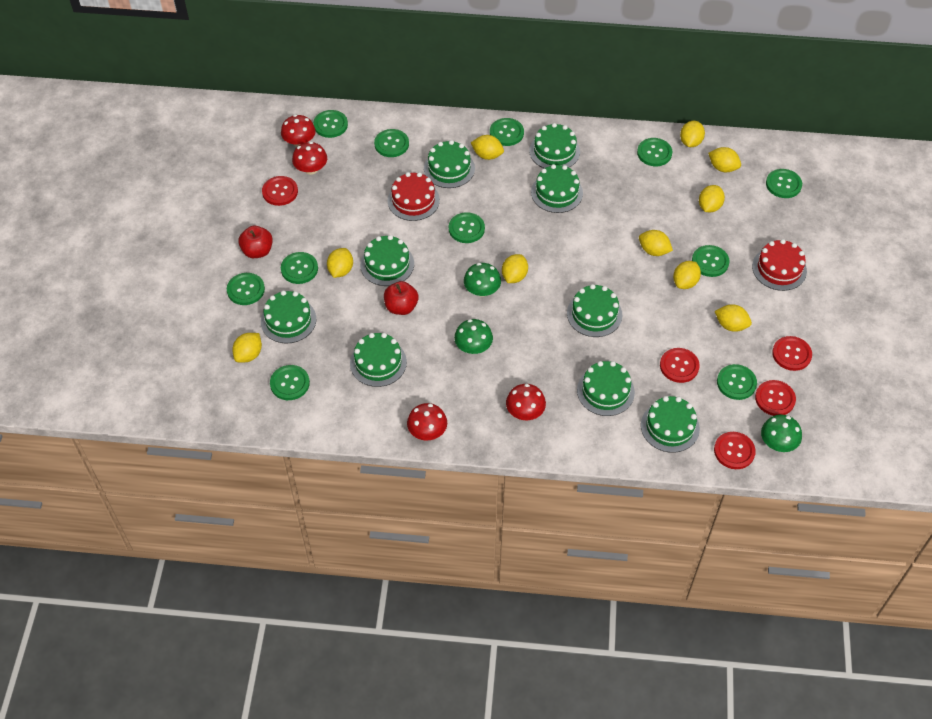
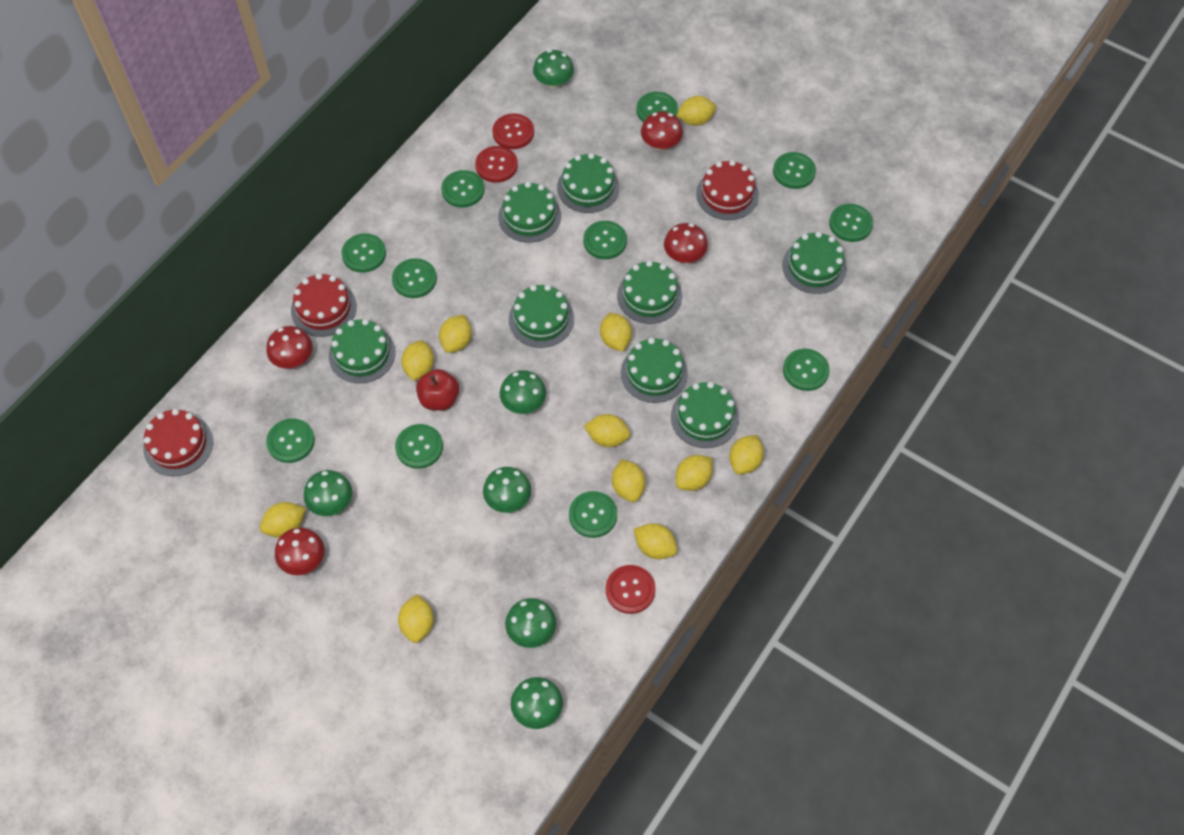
green cake: [261,290,316,343] [350,333,407,387] [360,235,414,286] [424,140,475,188] [529,123,580,169] [531,164,583,213] [567,284,622,337] [577,361,635,416] [641,396,700,453] = 9 -> [329,319,396,383] [498,182,561,243] [509,285,574,348] [557,153,619,213] [617,261,682,324] [621,338,688,403] [671,382,739,448] [782,232,847,294] = 8
green mushroom: [454,319,493,354] [464,263,501,297] [761,414,802,452] = 3 -> [304,470,352,516] [483,467,531,513] [500,370,546,414] [505,598,556,648] [511,677,563,729] [533,50,574,88] = 6
red apple: [238,226,273,258] [384,281,419,315] = 2 -> [416,369,459,411] = 1
red button: [262,176,298,206] [660,348,700,383] [714,432,756,469] [755,380,796,416] [772,336,812,371] = 5 -> [475,146,518,183] [492,113,534,149] [606,565,656,614] = 3
red cake: [388,172,440,221] [752,239,807,291] = 2 -> [143,409,213,476] [291,273,357,337] [696,160,759,220] = 3
yellow lemon: [232,333,262,363] [327,248,353,278] [471,135,504,160] [502,254,528,283] [639,230,673,256] [673,261,701,289] [680,121,705,147] [699,185,725,212] [708,147,741,172] [715,304,752,332] = 10 -> [260,502,306,538] [398,594,434,643] [401,340,434,381] [439,315,472,353] [584,414,631,447] [600,313,632,351] [612,459,646,502] [634,523,677,559] [675,455,713,491] [676,96,716,126] [729,435,764,475] = 11

